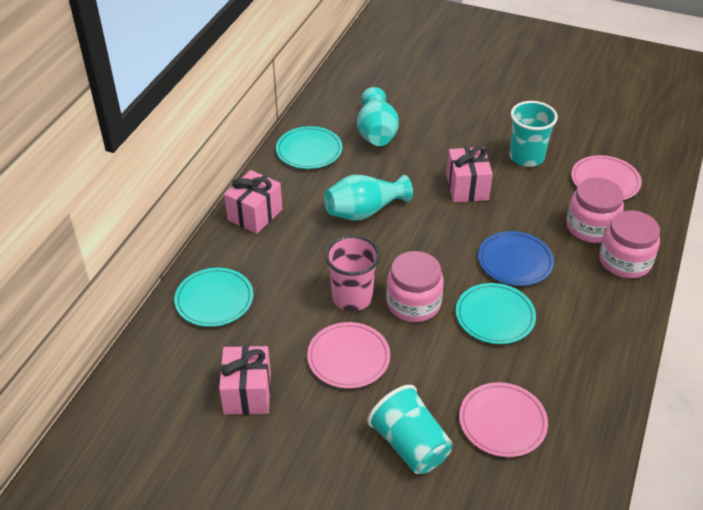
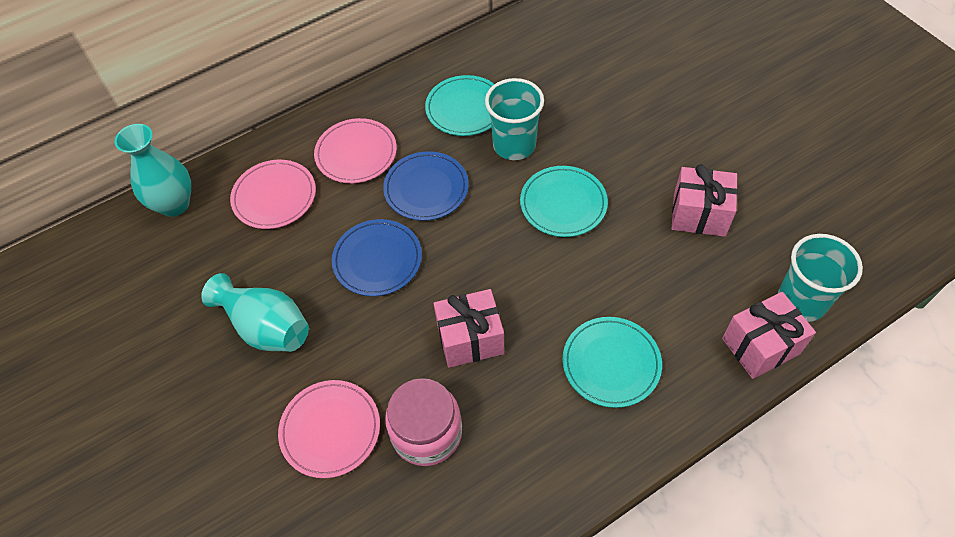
blue plate: [478,231,554,286] = 1 -> [332,219,422,296] [383,151,469,221] = 2
pink cup: [325,235,380,311] = 1 -> none = 0
pink jar: [386,251,444,322] [566,178,624,243] [599,211,660,278] = 3 -> [385,378,462,466] = 1

